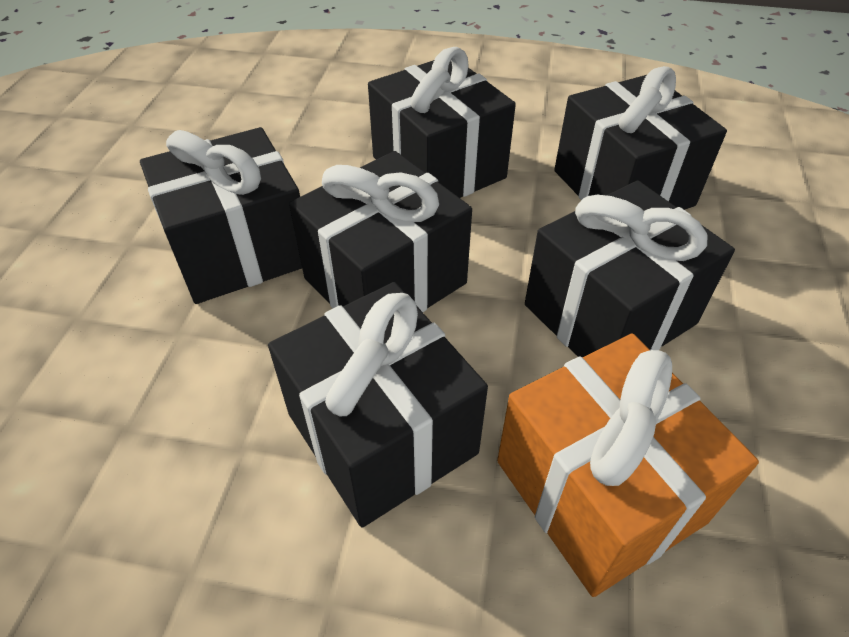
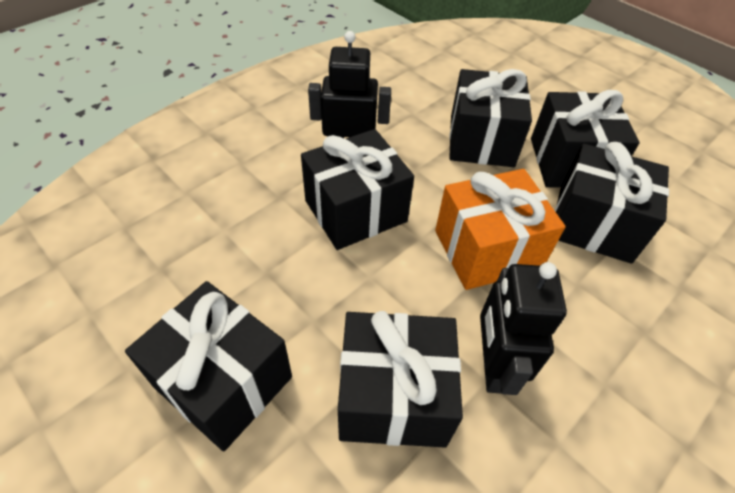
black robot: none = 0 -> [308,31,391,138] [480,262,567,395] = 2

